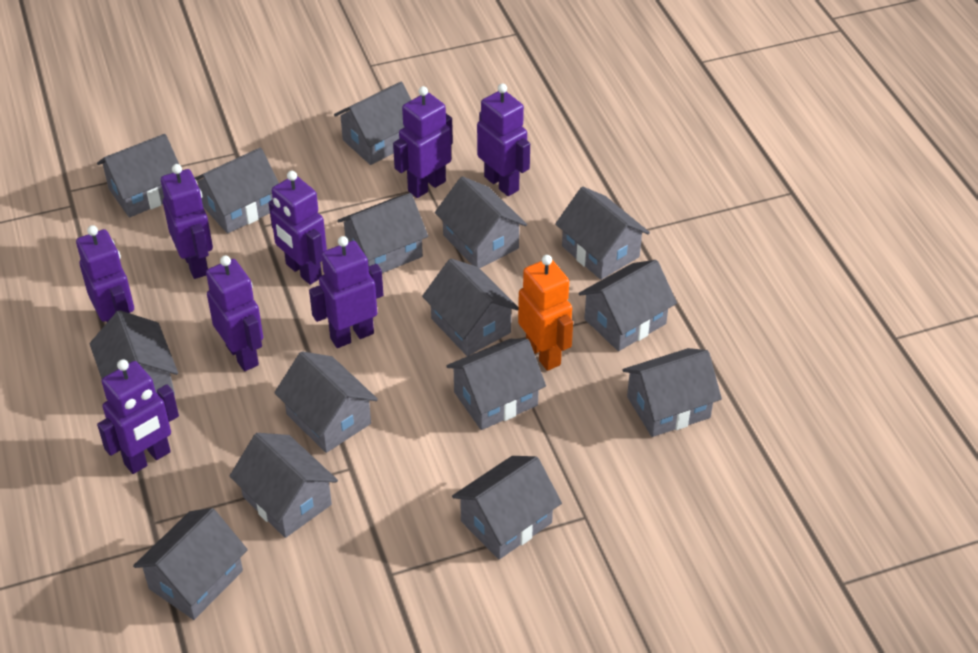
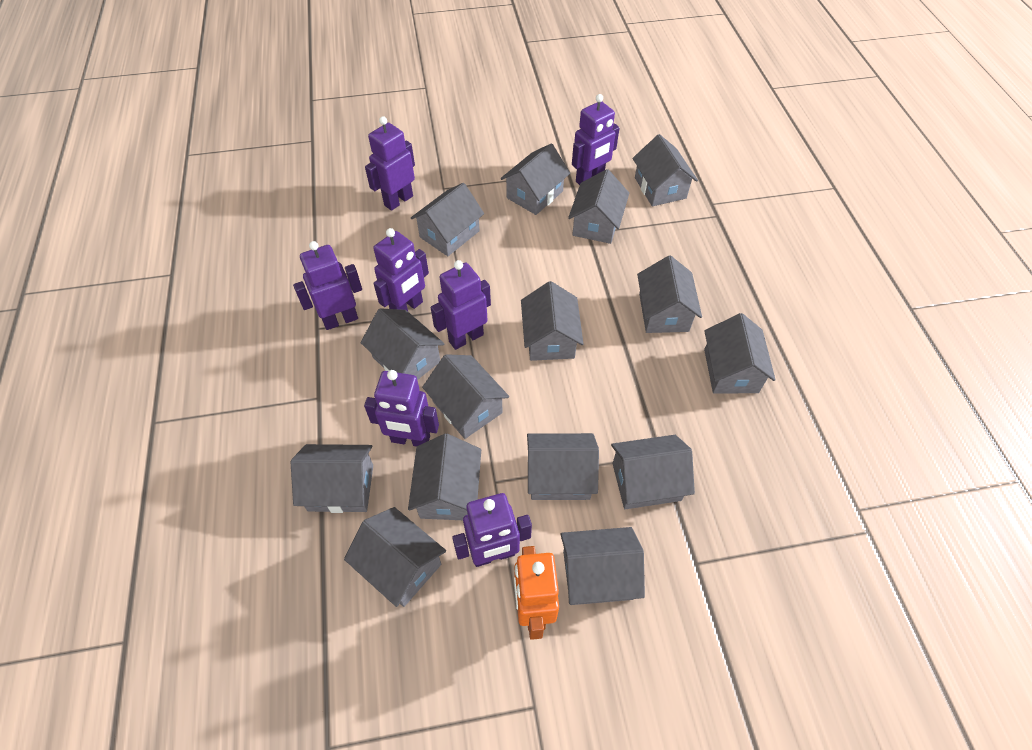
purple robot: [76,225,134,322] [97,359,179,474] [161,164,213,279] [206,255,263,371] [269,171,327,285] [309,236,383,348] [393,86,453,198] [477,84,530,196] = 8 -> [293,241,362,330] [364,370,439,447] [365,116,415,211] [373,228,429,311] [431,260,491,350] [452,493,532,567] [572,94,620,185] = 7

